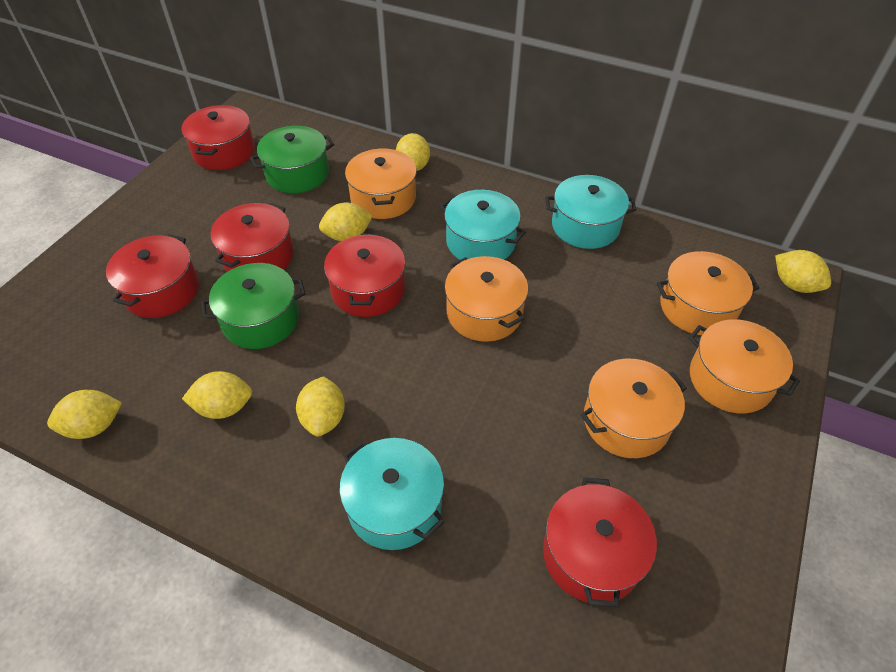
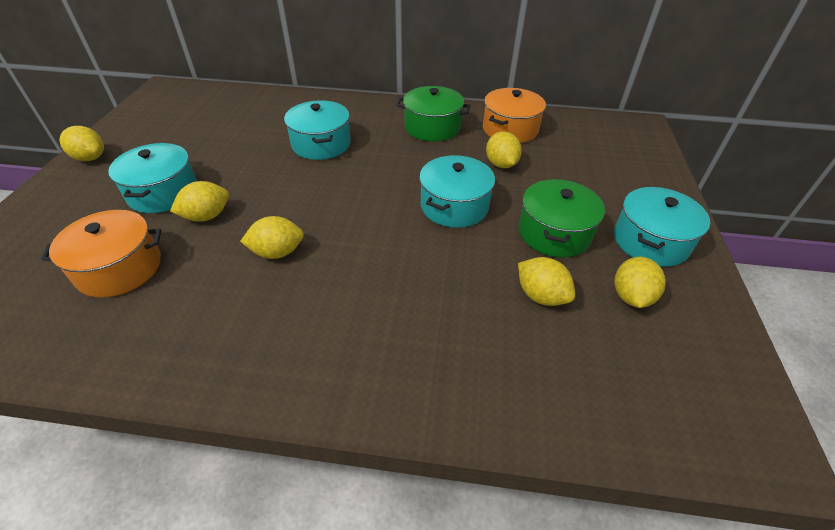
orange pot: [345,148,417,219] [445,256,528,342] [581,359,687,458] [657,251,759,335] [689,319,800,413] = 5 -> [41,210,161,298] [483,88,546,143] = 2
red pot: [106,234,199,318] [182,105,255,170] [211,203,294,272] [324,234,406,317] [543,477,657,607] = 5 -> none = 0
turquoise pot: [340,438,445,550] [440,190,526,260] [545,175,636,249] = 3 -> [108,143,197,213] [284,100,351,160] [419,155,495,228] [614,187,710,267] = 4

